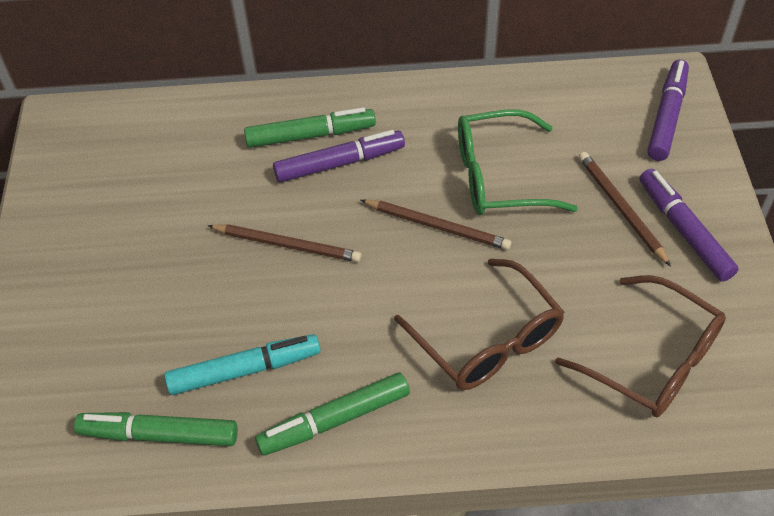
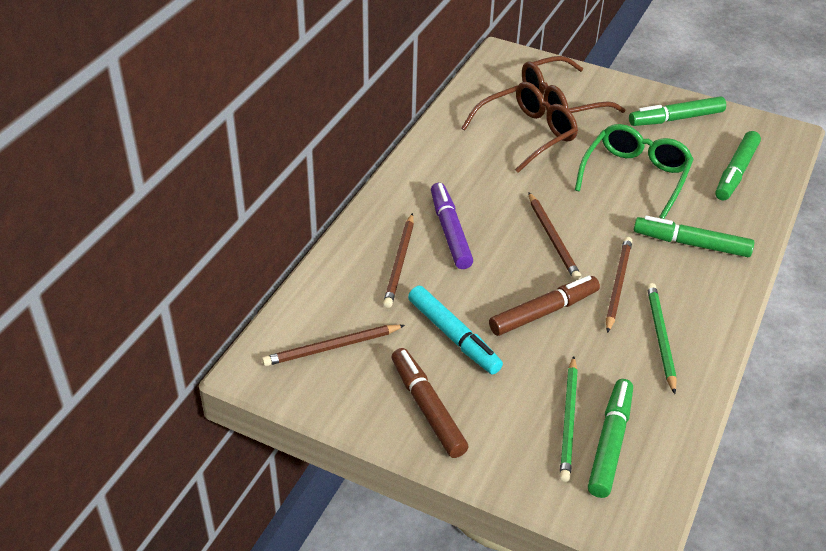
brown marker: none = 0 -> [392,348,468,458] [489,275,600,336] = 2
brown pencil: [208,224,362,262] [361,200,511,250] [579,152,671,266] = 3 -> [262,325,405,366] [383,213,414,308] [528,192,581,281] [606,237,632,333] = 4
green marker: [74,412,238,446] [244,107,376,148] [255,373,410,456] = 3 -> [588,379,633,498] [629,96,726,126] [634,216,754,257] [715,131,761,201] = 4
green pencil: none = 0 -> [560,356,578,482] [647,283,677,394] = 2
purple marker: [273,130,405,183] [639,169,739,282] [647,60,689,161] = 3 -> [431,183,473,269] = 1

